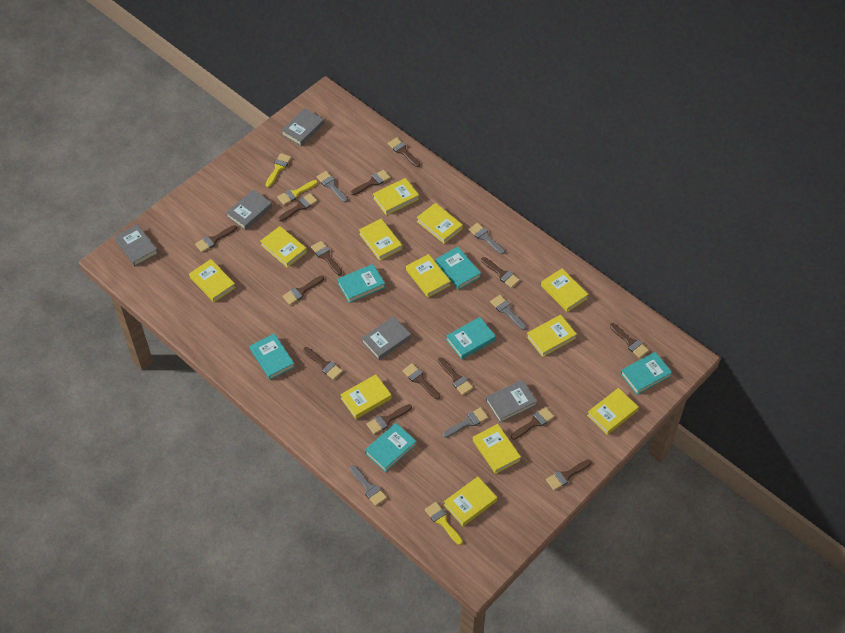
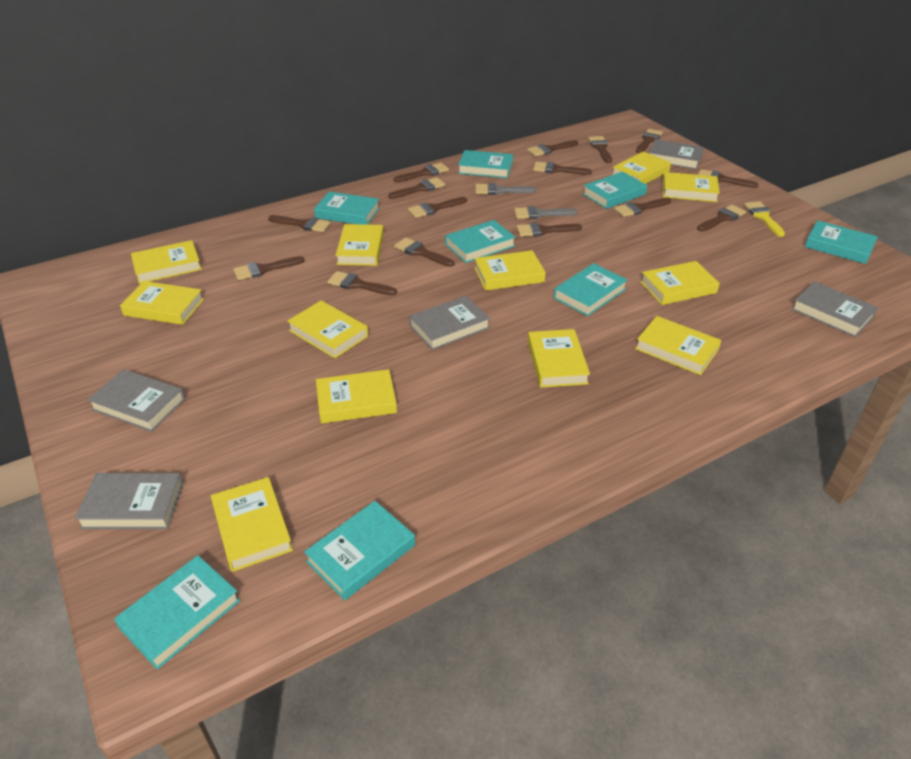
brown brush: [195,225,237,252] [278,193,318,222] [282,276,324,305] [303,347,343,380] [311,241,342,275] [351,170,391,195] [367,404,412,434] [388,137,420,167] [402,363,440,400] [438,357,473,395] [481,257,520,288] [511,407,554,440] [546,459,592,490] [610,323,649,358] = 14 -> [233,256,304,280] [268,215,331,232] [327,271,397,295] [388,177,445,199] [394,162,449,182] [394,238,454,267] [408,197,467,218] [517,223,582,237] [527,140,578,156] [533,162,592,175] [588,136,612,163] [614,197,671,217] [636,129,663,153] [697,205,746,232] [698,169,759,188] = 15
grey brush: [316,171,348,202] [350,465,387,506] [443,407,488,438] [469,223,505,254] [490,295,527,330] = 5 -> [475,183,536,195] [514,206,578,219] = 2
turquoise book: [250,333,295,380] [337,264,385,303] [365,423,416,472] [436,247,481,290] [446,317,496,360] [620,352,672,395] = 6 -> [114,555,240,669] [304,501,415,600] [314,192,380,225] [445,220,516,263] [458,150,513,178] [554,263,628,316] [583,172,647,209] [805,220,878,264] = 8
yellow brush: [265,153,291,187] [277,180,318,205] [425,502,463,545] = 3 -> [744,201,785,237] = 1

